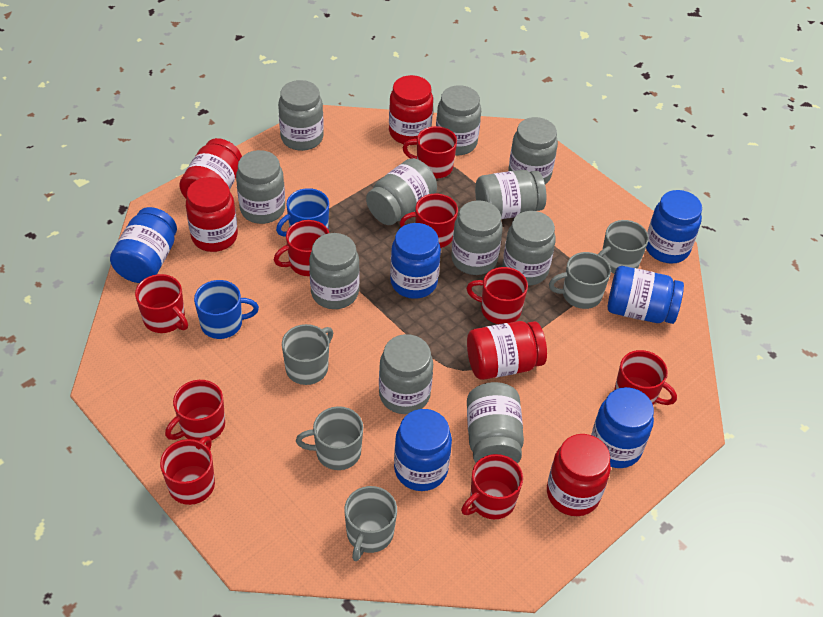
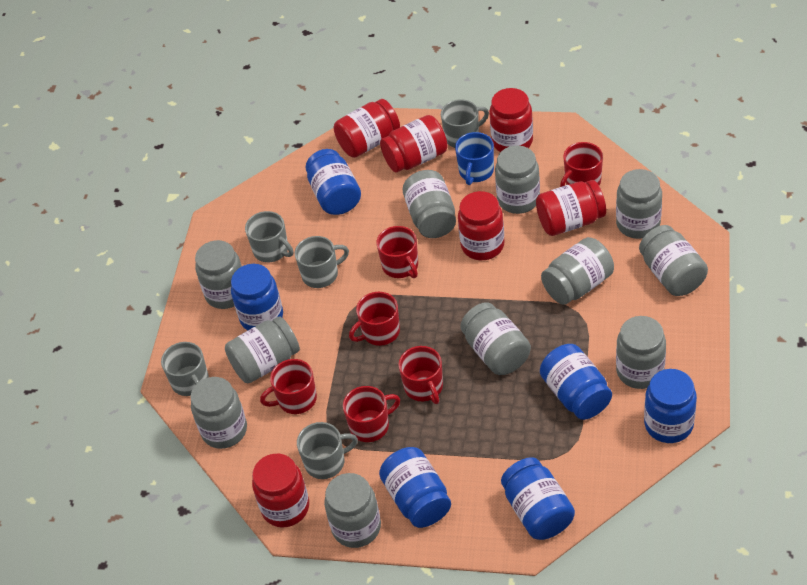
blue mug: [194,280,259,339] [276,188,329,236] = 2 -> [455,132,494,185] = 1
red jar: [179,138,242,199] [186,177,238,252] [389,75,433,145] [467,321,547,380] [547,434,611,516] = 5 -> [252,454,309,528] [334,99,400,158] [380,115,447,173] [458,191,504,260] [489,88,533,152] [536,180,606,236] = 6
red mug: [135,274,188,333] [160,436,215,505] [165,380,225,441] [274,220,329,276] [400,193,458,248] [403,126,457,179] [461,454,523,519] [466,267,528,324] [614,350,677,405] = 9 -> [260,359,317,414] [343,386,400,442] [349,292,400,346] [376,226,418,278] [398,346,443,404] [560,142,603,187] = 6

